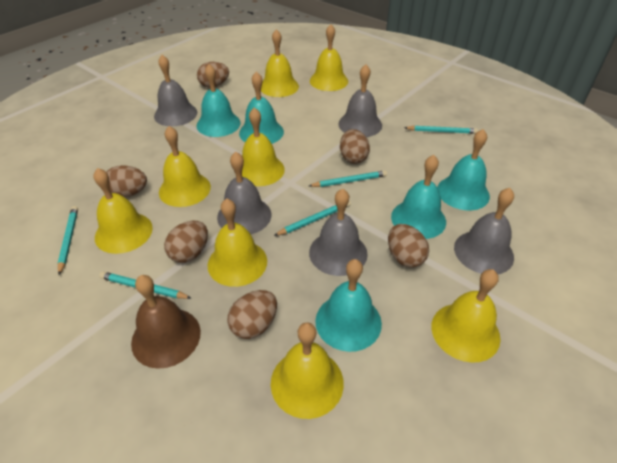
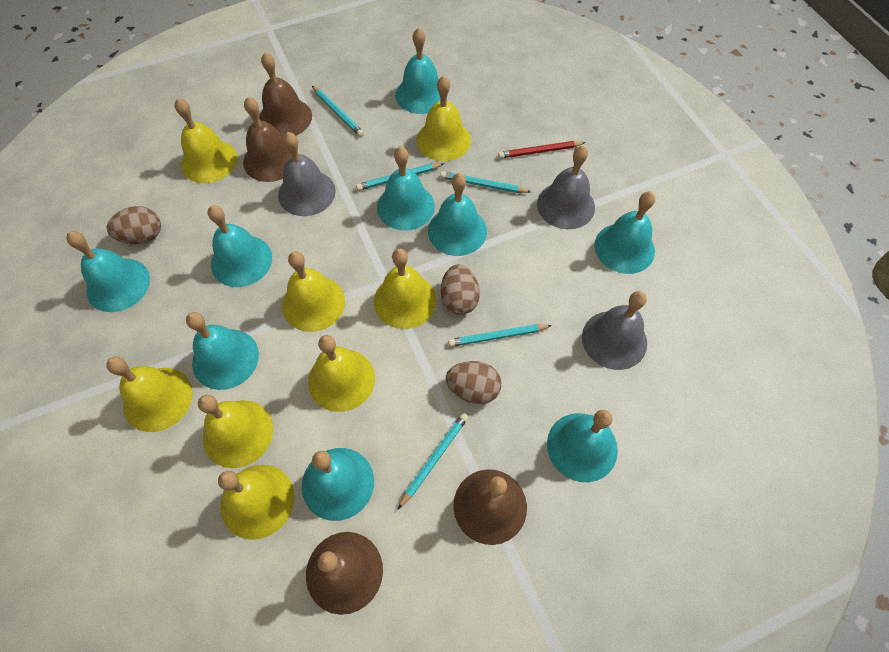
brown bell: [131,275,201,369] = 1 -> [243,97,292,182] [259,52,312,138] [306,532,383,615] [453,469,527,545] = 4
brown egg: [106,165,147,197] [164,221,208,263] [197,62,229,88] [227,290,277,339] [340,129,370,164] [388,224,429,268] = 6 -> [106,206,161,244] [441,264,480,315] [446,361,502,404] = 3
grey bell: [154,55,197,126] [217,152,272,234] [309,188,367,276] [339,64,382,137] [454,188,514,274] = 5 -> [278,132,336,216] [537,146,595,229] [582,291,647,370] = 3
red pencil: none = 0 -> [498,141,586,159] = 1
turquoise bell: [197,64,241,137] [239,71,284,144] [315,259,382,352] [391,155,446,239] [437,129,490,210] = 5 -> [66,231,150,312] [186,312,259,390] [208,205,272,287] [302,448,374,521] [377,147,435,231] [395,28,440,114] [428,173,487,256] [547,410,618,482] [594,191,655,274] = 9

